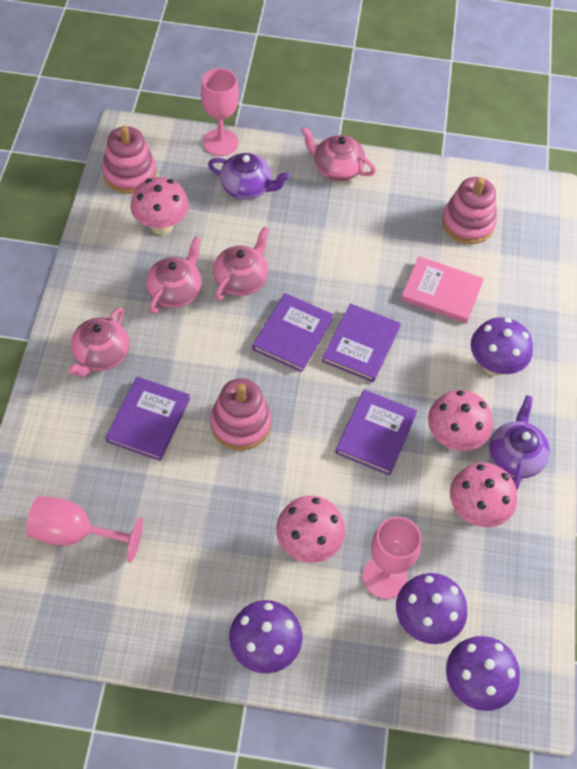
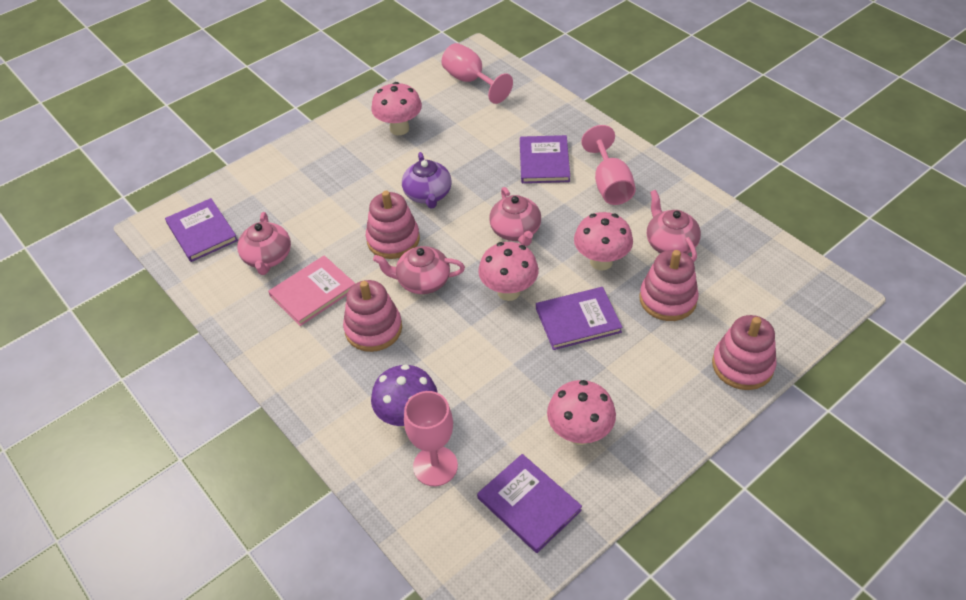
pink stacking toy: [102,126,156,194] [210,378,272,450] [442,177,497,244] = 3 -> [343,280,402,352] [366,191,420,259] [639,250,699,321] [712,315,776,390] = 4
purple mushroom: [229,600,303,674] [396,573,467,644] [446,636,520,711] [471,317,533,376] = 4 -> [371,365,438,428] = 1
purple teapot: [208,153,290,200] [489,395,550,489] = 2 -> [402,152,452,209] = 1

